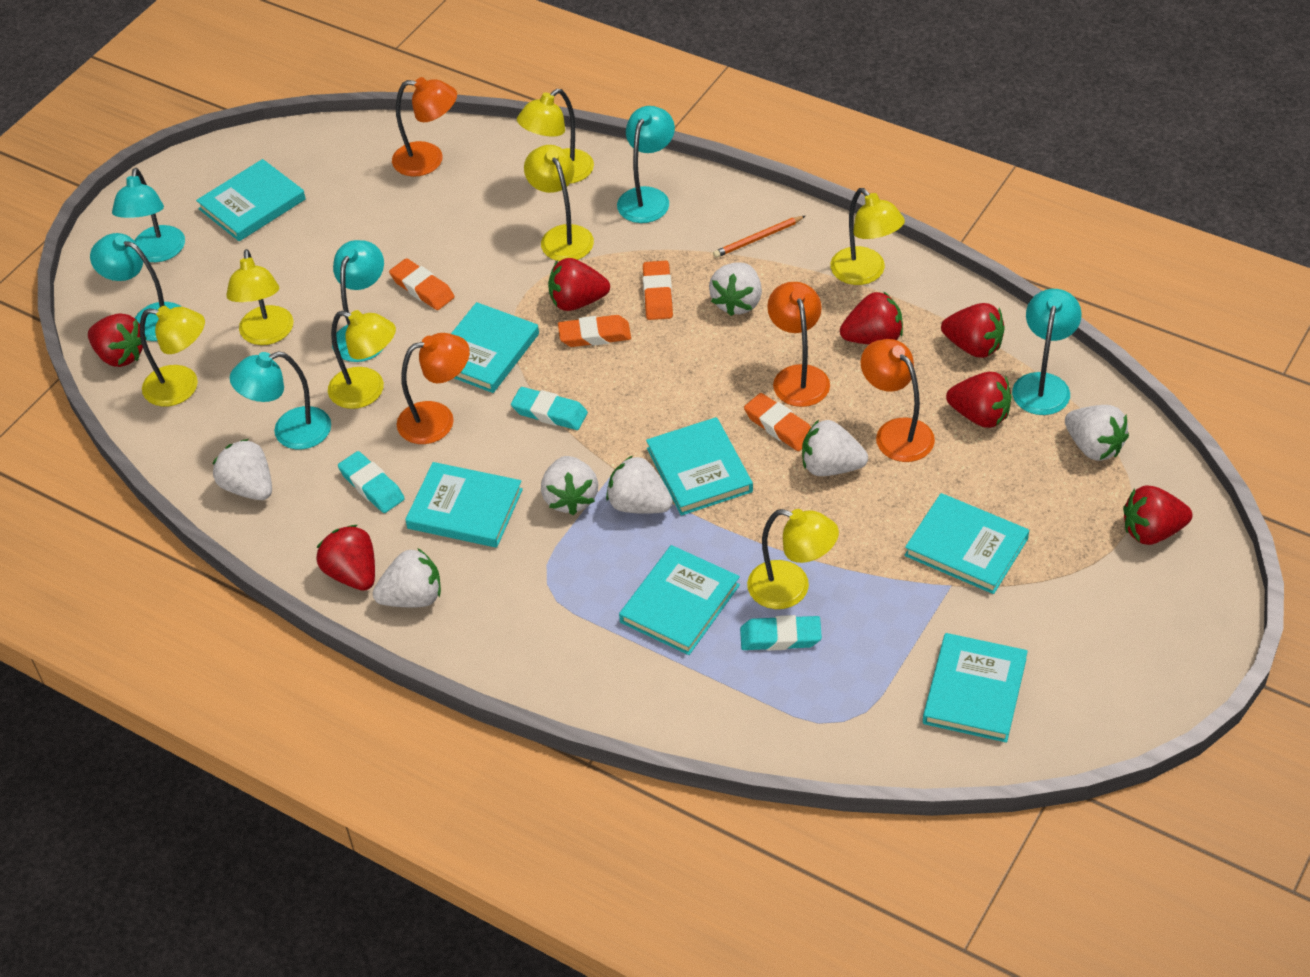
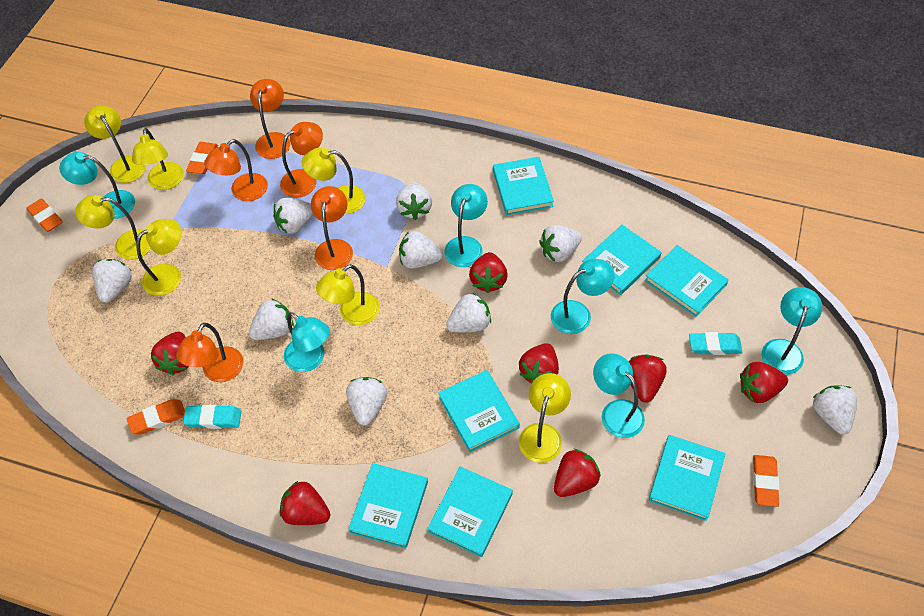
orange lamp: [392,77,457,177] [397,333,470,444] [767,282,830,407] [861,339,935,462] = 4 -> [176,323,243,382] [204,139,268,201] [250,79,290,159] [280,122,323,198] [311,186,353,270] = 5
orange pencil: [713,216,805,258] = 1 -> none = 0
turquoise eraser: [338,451,405,513] [511,387,588,430] [740,615,822,651] = 3 -> [183,405,241,429] [689,332,742,355] = 2
white strawberry: [213,439,272,500] [373,548,441,608] [541,456,598,515] [606,456,673,514] [709,262,762,316] [802,420,868,476] [1065,405,1129,461] = 7 -> [92,259,132,303] [249,298,294,340] [273,198,313,234] [346,377,387,426] [396,182,432,220] [399,231,443,269] [446,292,491,333] [539,225,582,262] [813,386,857,435] = 9

